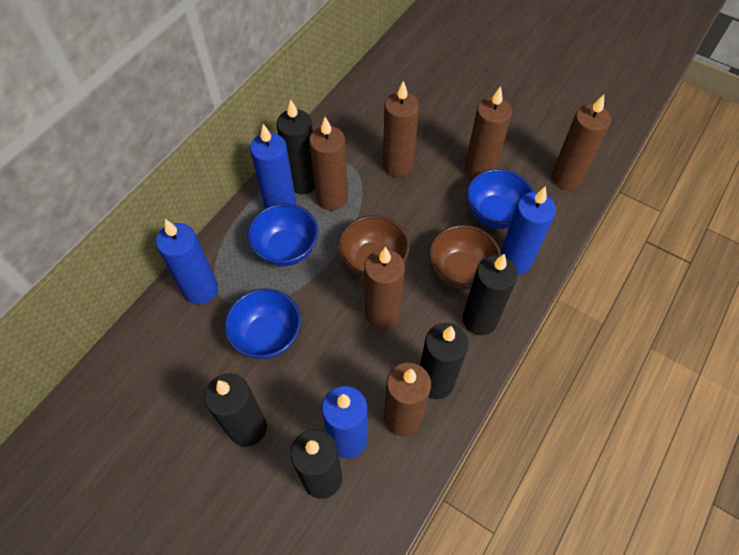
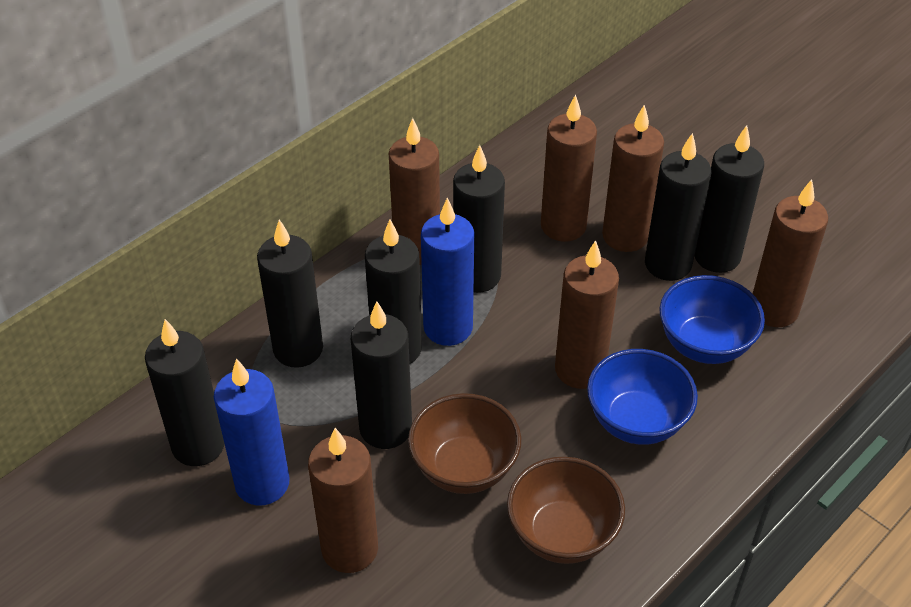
black candle: [204,373,267,447] [276,99,315,194] [290,429,342,499] [420,323,469,399] [463,254,518,335] = 5 -> [145,319,225,466] [257,219,323,368] [351,302,412,449] [365,220,422,364] [453,145,505,293] [645,133,711,281] [695,125,764,273] = 7
blue bowl: [225,289,301,359] [248,203,318,266] [467,169,534,229] = 3 -> [587,349,698,445] [659,275,765,364] = 2
blue candle: [156,219,218,304] [250,124,296,208] [322,386,368,458] [500,186,556,275] = 4 -> [214,358,290,506] [421,197,474,346] = 2

